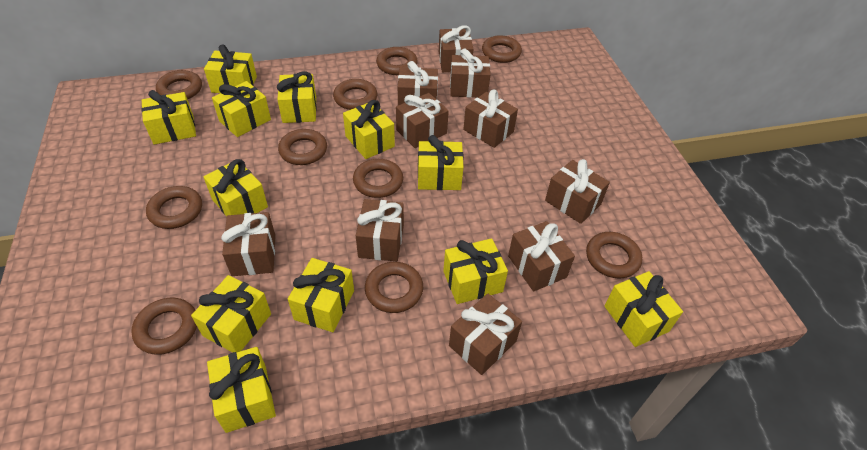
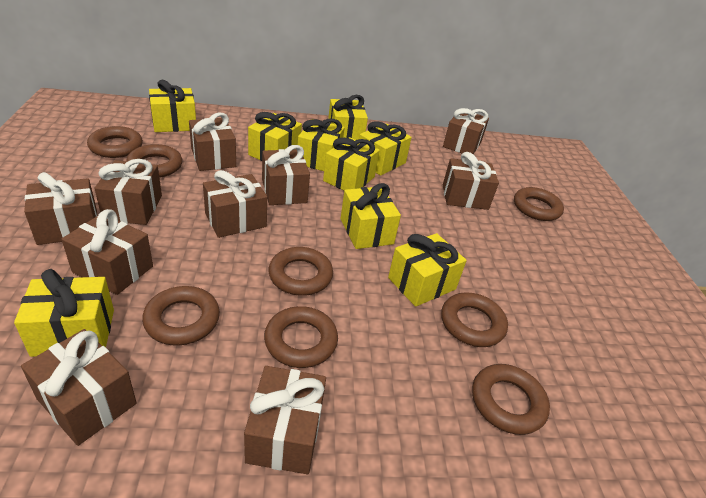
brown ring: [131,298,197,355] [146,186,202,229] [156,70,202,99] [278,129,327,165] [333,79,377,110] [353,159,403,198] [365,262,423,313] [376,47,418,75] [482,35,522,63] [586,232,642,279] = 10 -> [87,126,143,158] [127,144,182,178] [142,286,220,345] [264,306,338,368] [268,247,333,296] [441,292,508,347] [472,364,550,435] [514,187,564,221] = 8
yellow gift: [141,90,196,145] [191,275,271,353] [203,159,268,216] [204,44,257,93] [207,347,276,433] [212,81,271,137] [277,72,317,123] [288,258,354,332] [343,100,395,159] [418,135,464,190] [443,238,508,304] [604,271,683,347] = 12 -> [14,269,114,357] [149,80,196,132] [248,112,302,161] [298,119,345,171] [323,137,380,190] [328,95,368,140] [340,183,401,249] [359,121,412,176] [388,233,467,307] = 9

